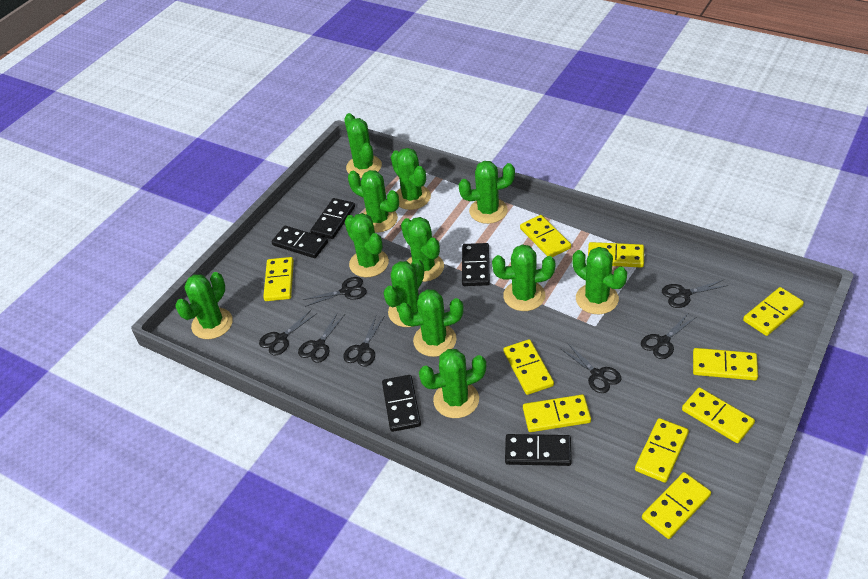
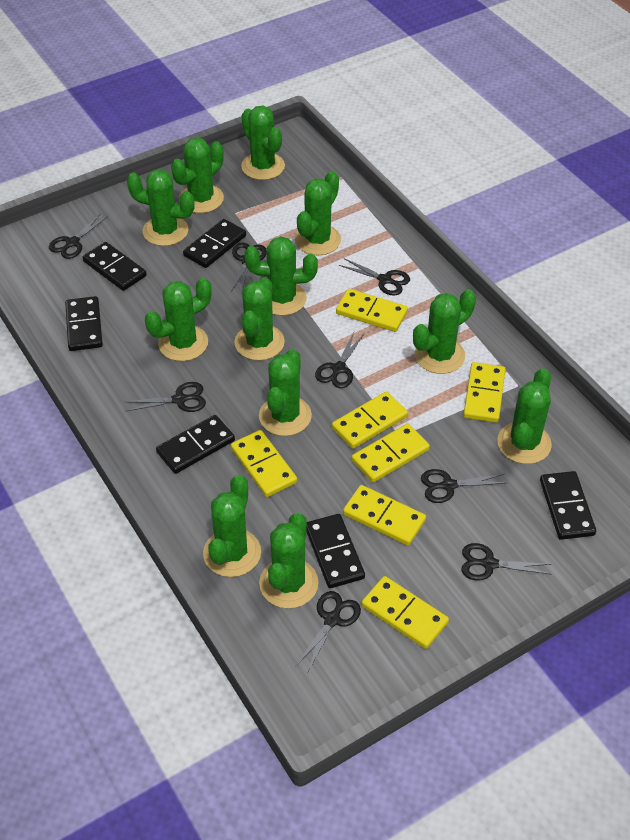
black domino: [272,226,328,258] [311,198,355,239] [382,375,421,432] [462,243,490,286] [505,434,572,466] = 5 -> [65,296,103,351] [82,242,147,291] [156,415,235,474] [183,219,246,268] [306,514,365,588] [540,471,596,540] = 6
black scissors: [259,310,317,356] [298,312,345,363] [303,277,367,307] [343,316,385,367] [561,344,621,393] [641,314,696,359] [662,280,729,308] = 7 -> [49,213,108,259] [125,382,206,412] [231,242,266,293] [296,591,361,671] [315,332,364,388] [339,258,410,296] [421,469,506,503] [461,543,552,581] = 8
yellow domino: [263,257,294,301] [504,339,554,395] [520,215,571,257] [523,395,591,432] [588,242,644,268] [635,418,689,483] [642,472,711,539] [682,387,755,443] [693,348,758,380] [743,287,804,336] = 10 -> [231,430,297,497] [332,391,408,449] [336,289,408,332] [343,485,426,545] [352,423,430,482] [361,576,449,649] [463,362,506,423] = 7

